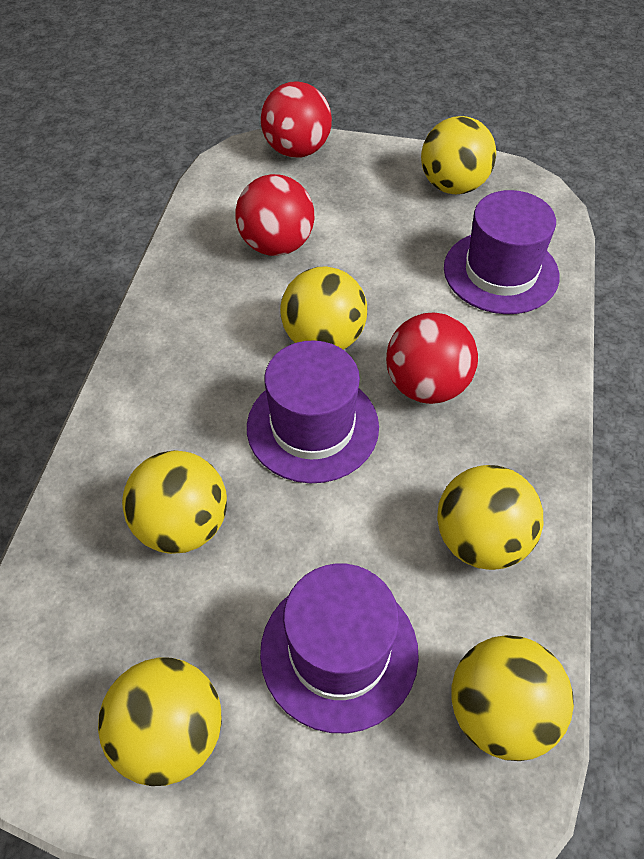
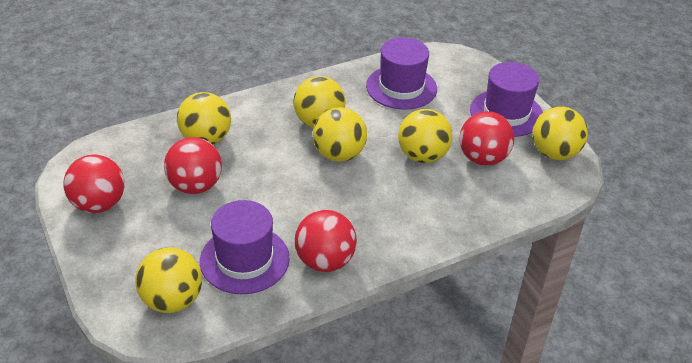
red ball: [235,174,314,256] [261,81,332,157] [386,313,478,404] = 3 -> [64,154,125,213] [164,137,222,194] [295,210,357,272] [459,111,514,166] = 4

